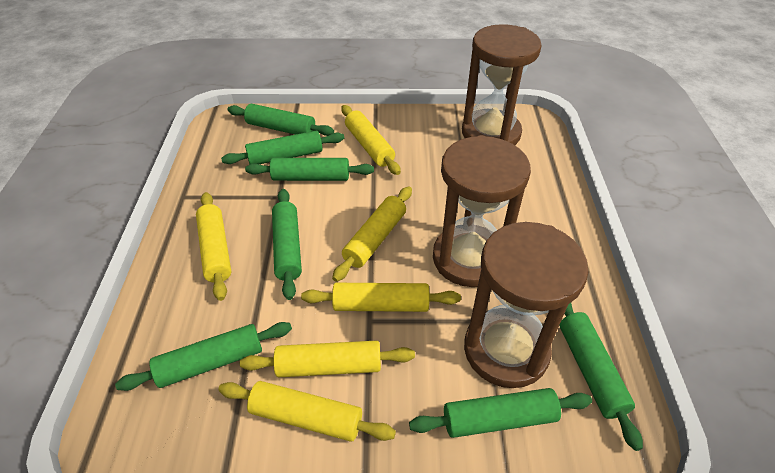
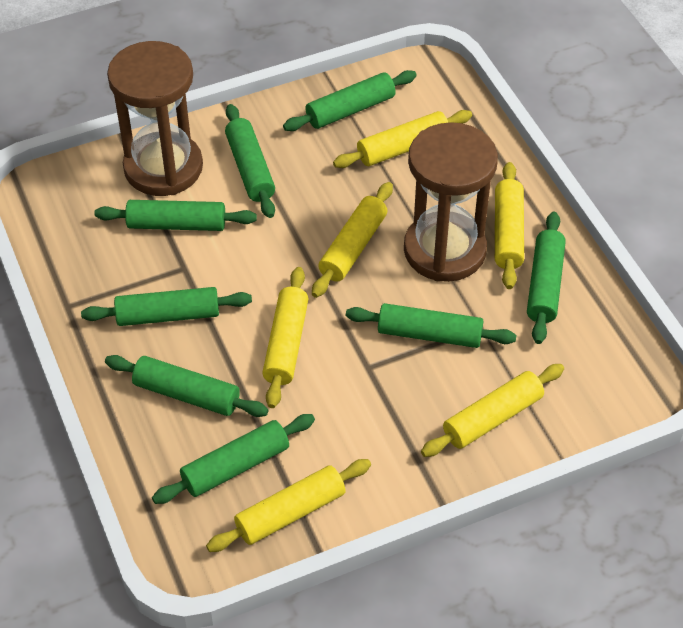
brown hourglass: [433,135,531,287] [462,24,542,145] [464,222,589,388] = 3 -> [107,41,203,196] [404,122,498,282] = 2
green rolling pin: [115,322,292,391] [221,131,344,164] [227,104,334,136] [245,158,374,181] [272,189,302,300] [409,388,592,438] [560,303,643,451] = 7 -> [81,287,252,326] [94,200,257,231] [105,355,269,417] [152,414,315,504] [225,104,275,218] [283,70,417,131] [346,303,516,348] [527,212,566,344] = 8

